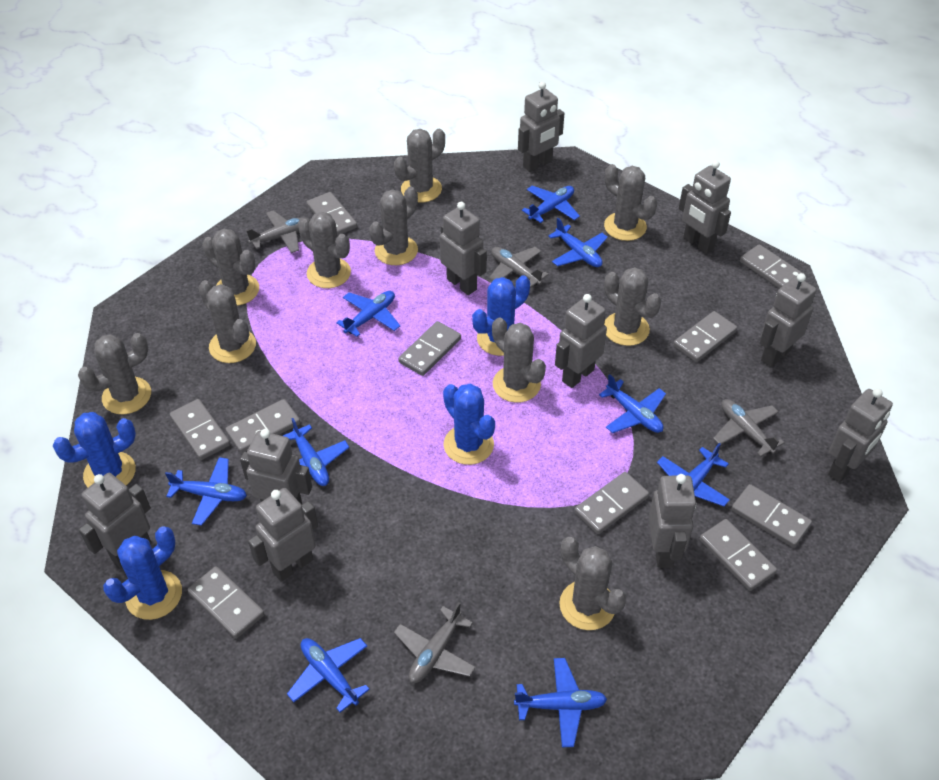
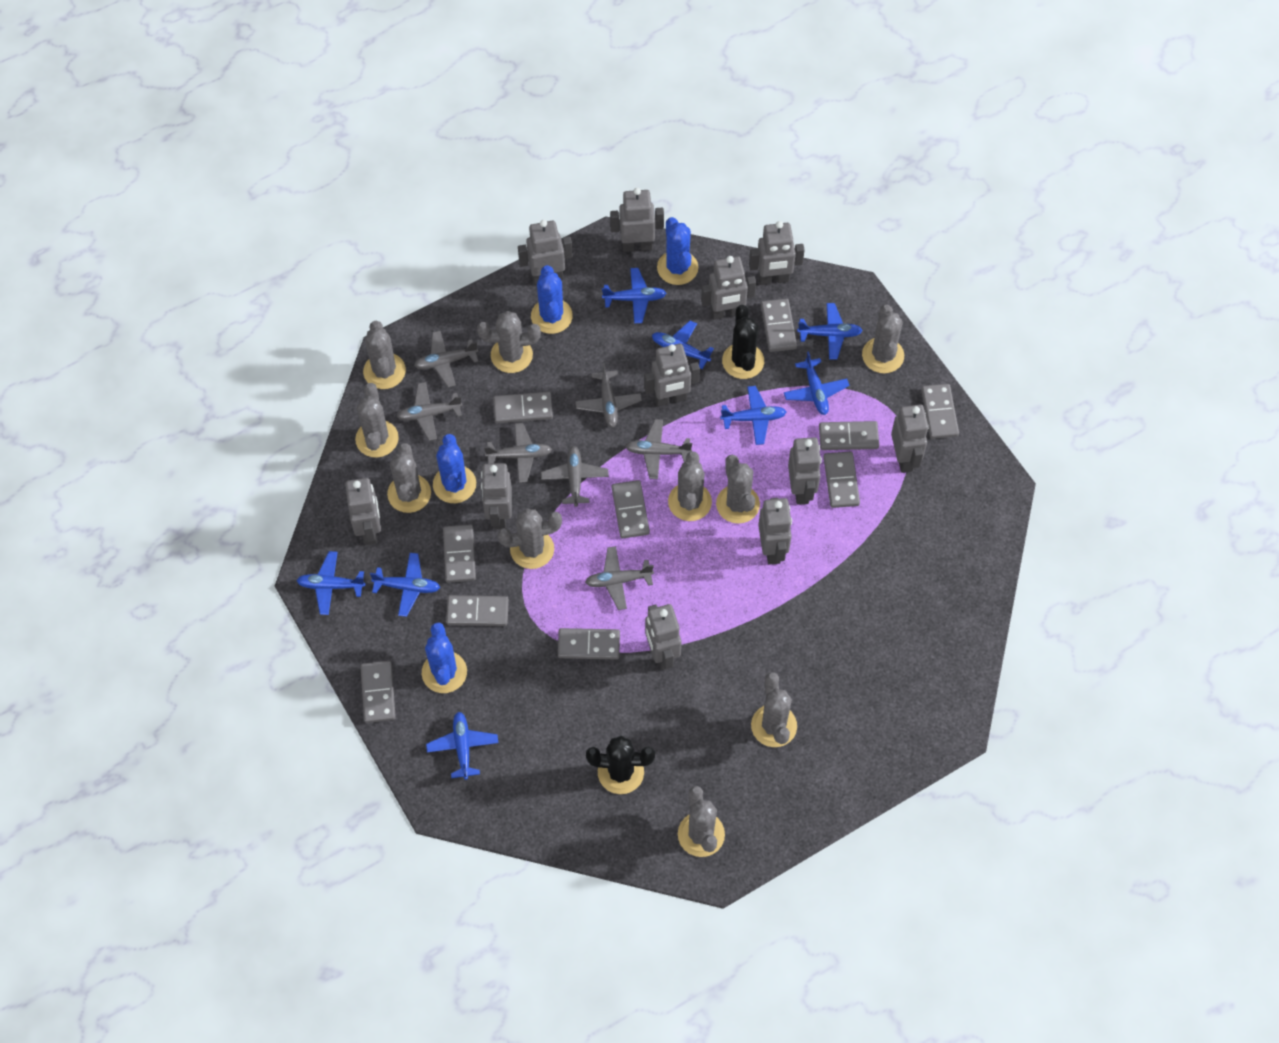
black cactus: none = 0 -> [586,736,655,794] [722,305,764,379] = 2
blue plane: [165,457,247,526] [283,418,349,486] [287,638,370,713] [336,291,400,337] [514,658,607,747] [522,186,580,223] [548,218,608,267] [599,374,666,433] [657,443,730,506] = 9 -> [296,551,366,615] [370,553,440,617] [426,712,498,780] [602,268,666,323] [652,321,714,369] [720,386,786,445] [784,351,849,415] [797,303,863,359] = 8
grey plane: [246,210,310,253] [394,602,476,683] [487,247,549,288] [713,399,784,457] = 4 -> [397,382,462,441] [414,331,478,387] [484,423,552,483] [541,446,609,507] [575,363,642,428] [585,546,654,610] [625,419,692,479] = 7
grey robot: [79,473,151,568] [240,429,312,505] [248,488,318,582] [440,202,487,295] [518,82,564,172] [555,294,607,388] [648,474,696,568] [679,160,731,254] [759,273,816,367] [828,388,893,482] = 10 -> [345,478,381,545] [481,463,512,529] [518,220,573,285] [610,188,664,252] [644,344,700,406] [645,604,681,670] [701,256,756,320] [749,221,805,285] [758,498,792,565] [788,437,822,505] [891,404,929,473] = 11

